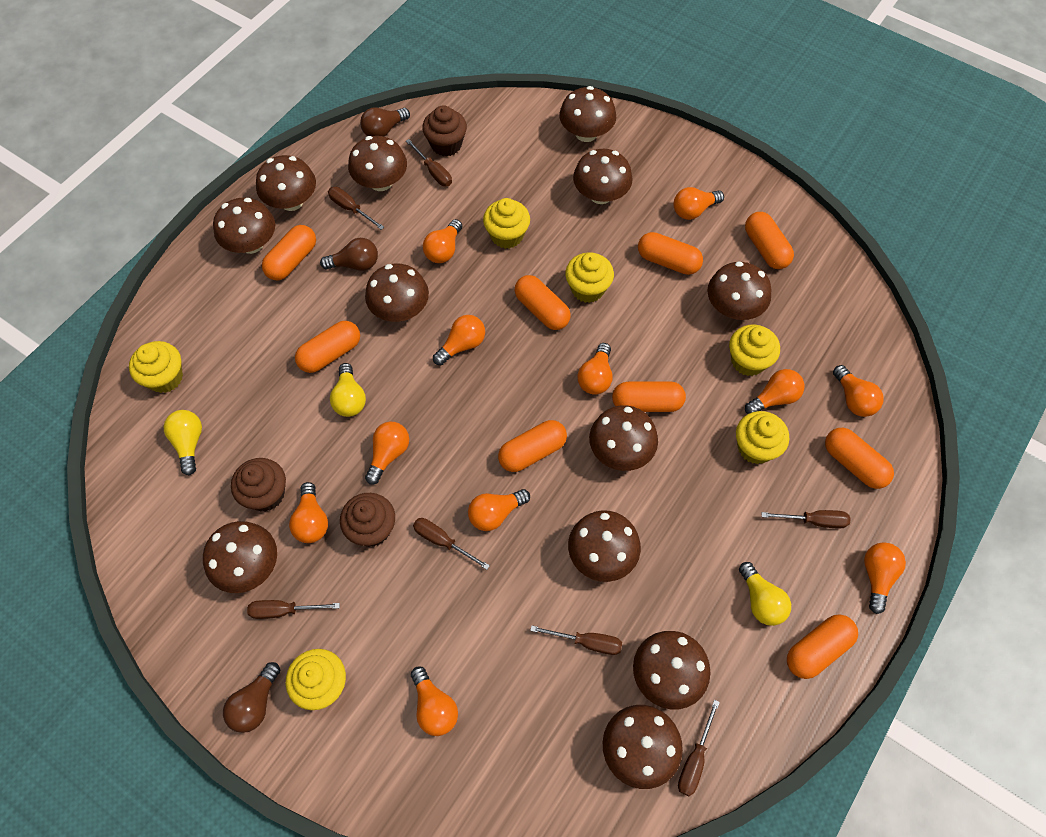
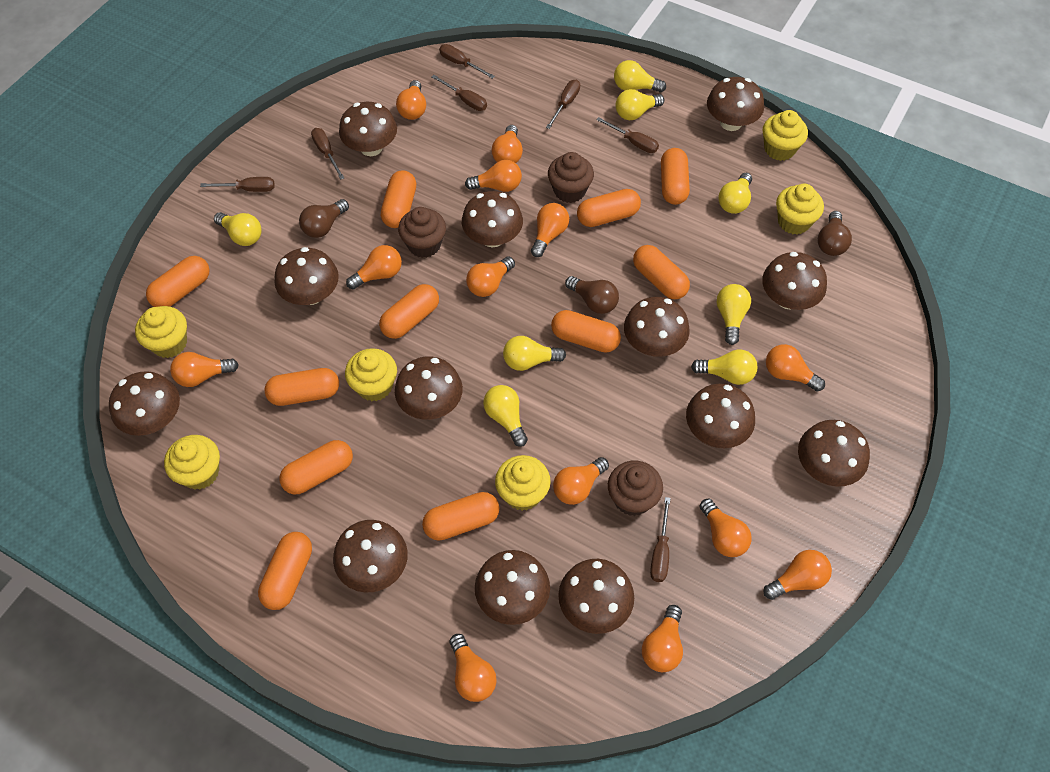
brown mushroom: [203,521,277,593] [213,198,275,254] [256,155,316,211] [348,136,407,191] [365,263,429,322] [559,86,616,142] [568,510,641,582] [573,149,633,204] [589,405,658,471] [603,705,683,789] [633,631,710,710] [707,261,772,320] = 12 -> [109,371,180,436] [274,247,339,305] [333,520,408,593] [339,102,397,156] [395,356,463,420] [462,191,523,247] [475,550,550,625] [558,559,634,634] [624,297,690,357] [686,383,755,448] [707,77,764,131] [762,252,827,310] [798,420,870,487] = 13
orange capsule: [262,225,316,280] [295,321,360,373] [498,420,567,472] [515,275,571,330] [612,381,686,412] [638,232,703,275] [745,212,794,269] [787,614,858,679] [825,428,894,489] = 9 -> [146,256,210,307] [258,532,312,610] [264,368,339,406] [279,440,353,494] [379,284,439,339] [381,170,416,228] [422,492,499,541] [551,310,621,353] [577,189,641,227] [633,245,690,299] [661,148,690,205] = 11
orange light bulb: [289,482,328,543] [365,422,409,485] [411,666,458,736] [423,219,462,263] [433,315,485,365] [468,489,530,531] [577,343,613,395] [674,187,724,220] [745,369,805,414] [833,365,884,417] [864,542,906,614] = 11 -> [170,352,239,387] [346,245,402,289] [396,80,426,120] [450,634,497,702] [465,160,522,192] [466,256,515,297] [491,125,523,163] [531,203,569,257] [553,457,609,505] [642,605,683,672] [700,499,751,557] [763,550,832,600] [766,344,825,392] = 13
yellow light bulb: [164,410,202,475] [330,363,366,417] [739,562,791,626] = 3 -> [214,212,262,246] [483,385,528,447] [503,336,566,371] [614,60,666,93] [616,89,664,120] [691,349,758,385] [716,284,751,345] [719,173,752,214] = 8

